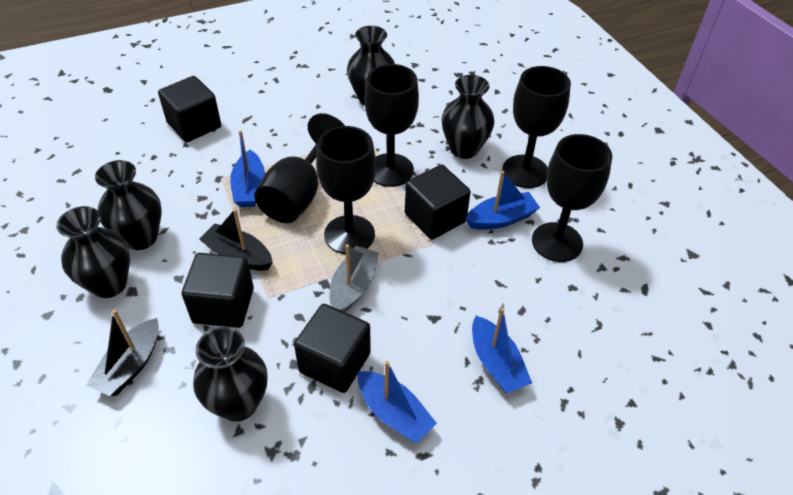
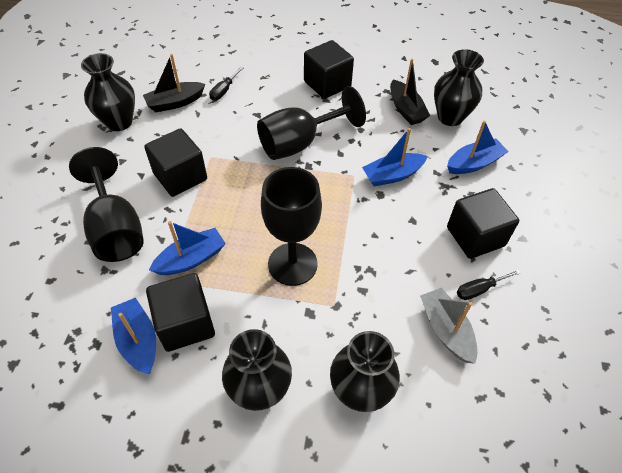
black goblet: [254,113,345,223] [316,126,376,254] [364,64,419,187] [502,66,571,188] [532,134,612,262] = 5 -> [69,147,144,262] [257,86,366,160] [261,167,322,286] = 3
black screwdriver: none = 0 -> [209,67,243,101] [457,270,521,300] = 2
black vase: [57,206,130,298] [95,160,162,250] [193,327,268,422] [347,26,395,105] [441,75,494,159] = 5 -> [81,53,135,131] [222,329,292,411] [330,331,400,412] [434,49,484,126] = 4

